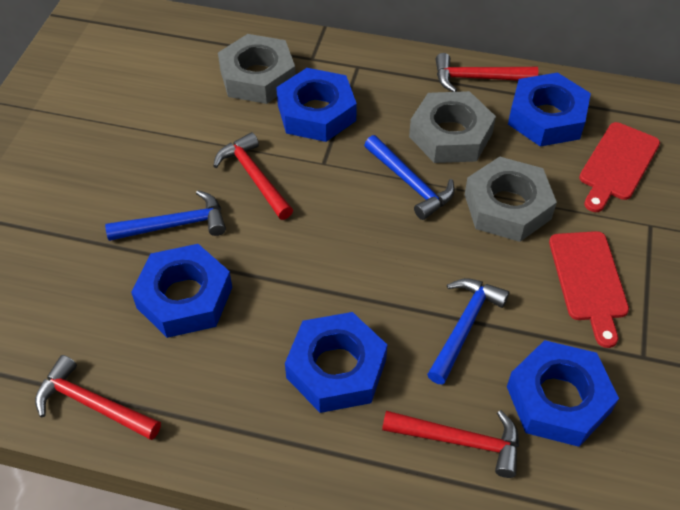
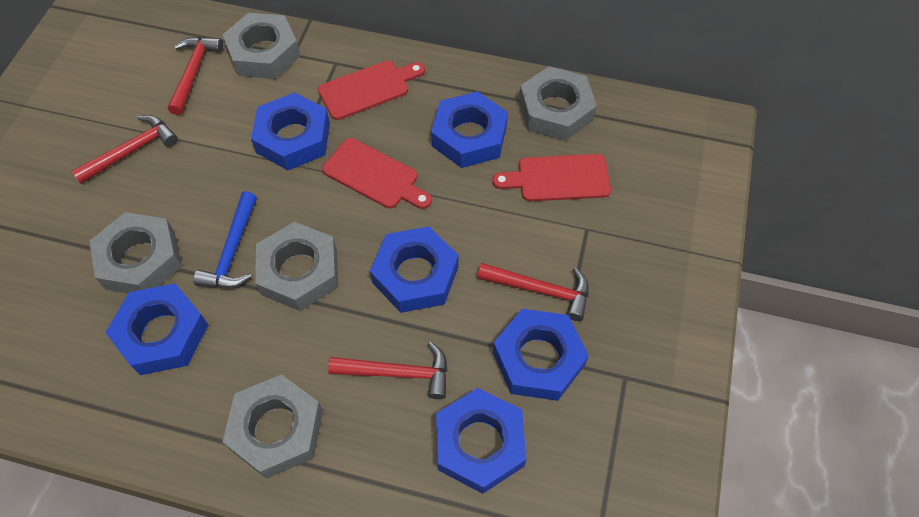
blue hammer: [105,190,226,241] [364,135,455,220] [427,278,509,384] = 3 -> [193,191,257,288] = 1
blue nut: [131,244,232,338] [276,68,357,142] [285,312,387,413] [507,340,619,447] [508,72,591,147] = 5 -> [106,283,208,375] [251,92,330,170] [370,226,459,313] [431,91,508,168] [436,388,526,494] [493,309,589,401] = 6
grey nut: [218,34,296,104] [409,91,496,163] [465,156,557,242] = 3 -> [89,212,182,293] [223,13,300,79] [223,374,323,479] [255,222,338,311] [519,66,597,141] = 5
red cutting board: [549,231,629,348] [579,122,660,212] = 2 -> [318,60,425,120] [322,138,432,209] [492,154,611,201] = 3

